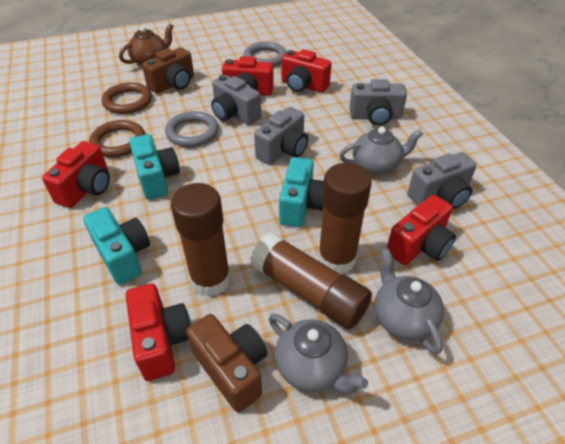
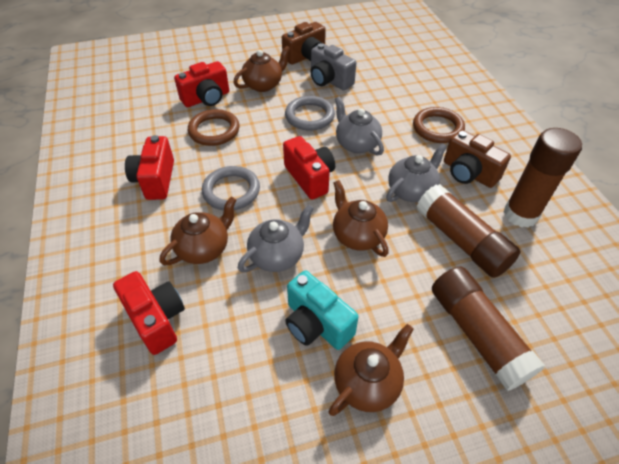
brown teapot: [119,24,174,66] = 1 -> [160,197,237,265] [233,46,290,92] [329,324,414,416] [333,180,389,257] = 4
grey camera: [211,75,261,125] [254,107,308,165] [349,79,407,126] [407,152,477,209] = 4 -> [310,43,356,90] = 1
red camera: [42,141,110,208] [125,283,191,381] [222,56,274,96] [281,49,332,93] [387,195,456,265] = 5 -> [113,271,185,355] [125,135,174,200] [174,61,229,107] [283,136,335,199] = 4
turquoise camera: [83,207,150,285] [129,134,180,200] [279,157,324,227] = 3 -> [285,271,359,350] = 1

